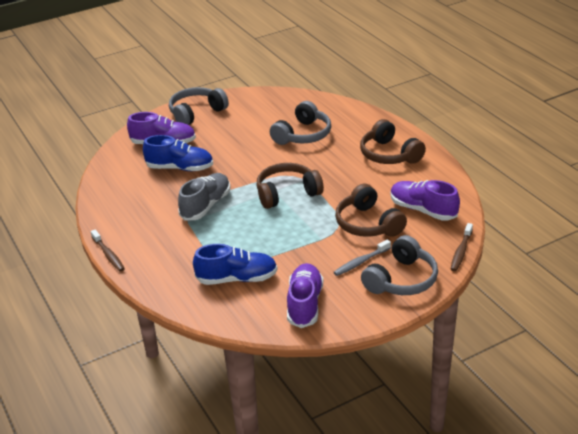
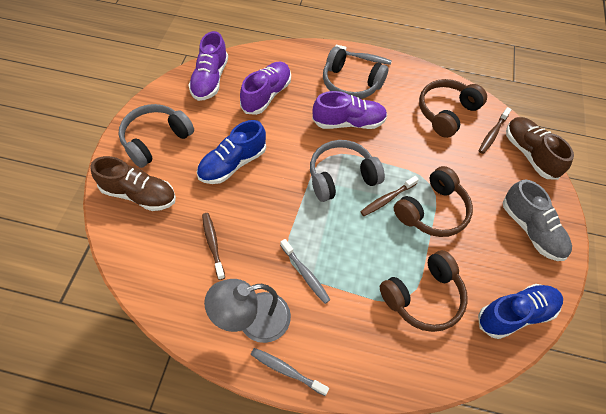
brown shoe: none = 0 -> [91,156,176,211] [506,117,574,180] = 2
brown toothbrush: [91,230,125,272] [451,223,473,271] = 2 -> [202,213,225,280] [360,176,419,216] [479,107,512,154] = 3
grey lamp: none = 0 -> [204,279,291,343] = 1
grey toothbrush: [333,240,391,276] = 1 -> [250,348,329,396] [280,239,330,304] [335,45,392,65] = 3

